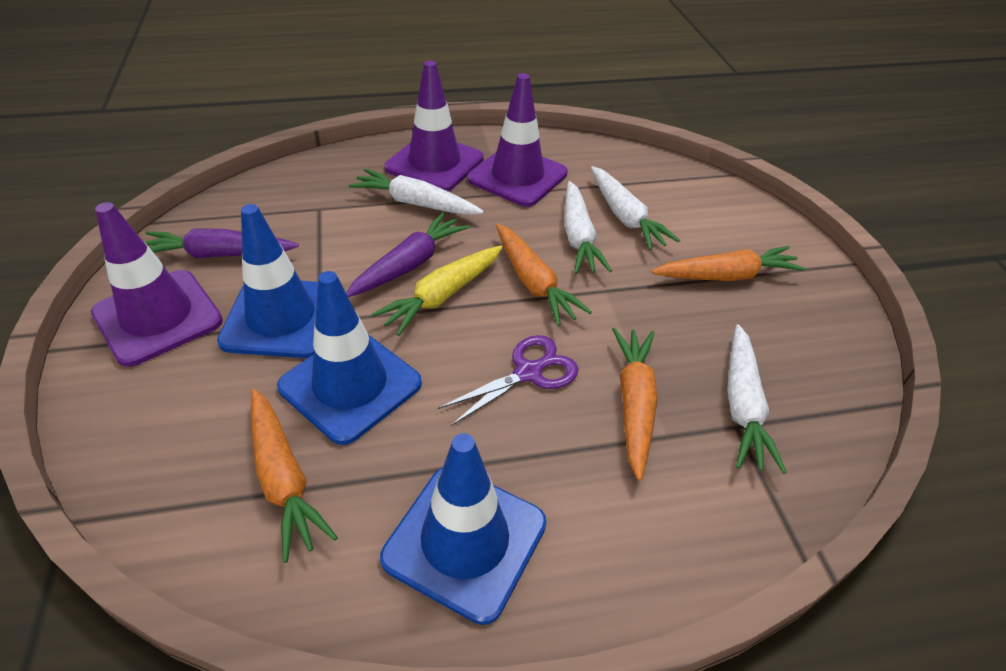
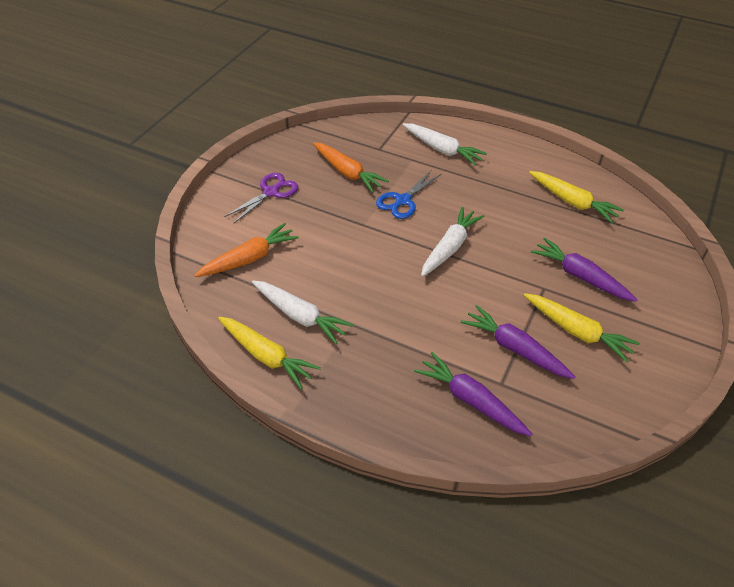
blue scissors: none = 0 -> [376,171,441,219] = 1
blue traffic cone: [217,204,318,358] [277,271,422,445] [380,433,546,625] = 3 -> none = 0
orange carrot: [251,389,338,563] [496,224,592,326] [612,328,657,481] [652,246,806,281] = 4 -> [194,223,299,277] [313,142,389,193] = 2
purple carrot: [144,229,299,258] [346,212,469,297] = 2 -> [414,352,532,436] [461,305,575,379] [531,238,638,302] = 3
purple traffic cone: [91,202,223,367] [385,61,483,191] [467,73,568,207] = 3 -> none = 0
white carrot: [349,169,484,215] [564,181,612,274] [591,166,680,250] [727,324,787,474] = 4 -> [252,281,353,344] [403,123,487,165] [421,207,485,277] = 3
yellow carrot: [371,245,502,336] = 1 -> [218,317,321,389] [524,293,640,363] [529,171,624,223] = 3

